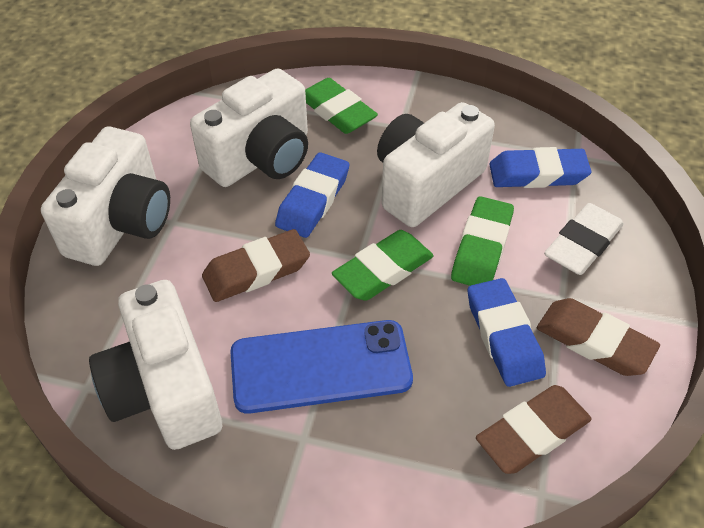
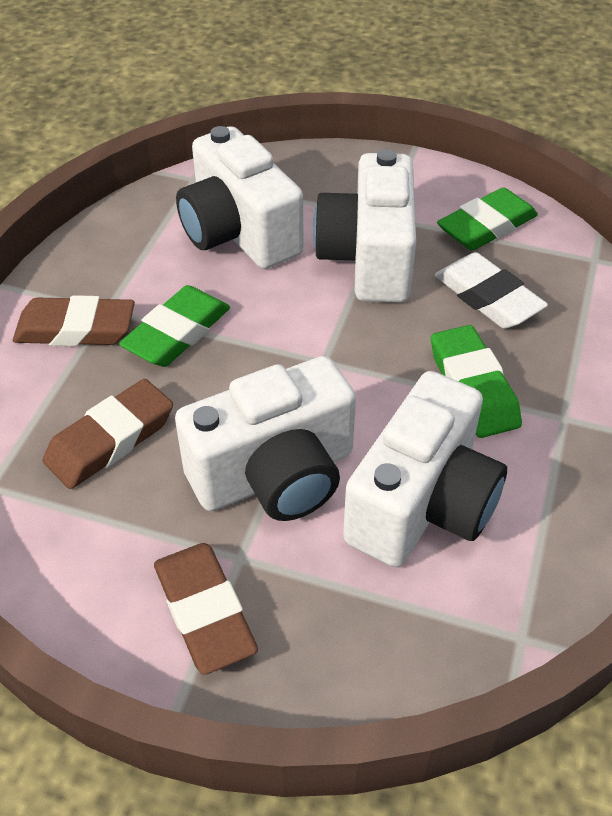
blue eraser: [275,152,349,238] [468,278,546,387] [489,147,591,188] = 3 -> none = 0
blue phone: [230,320,413,414] = 1 -> none = 0

